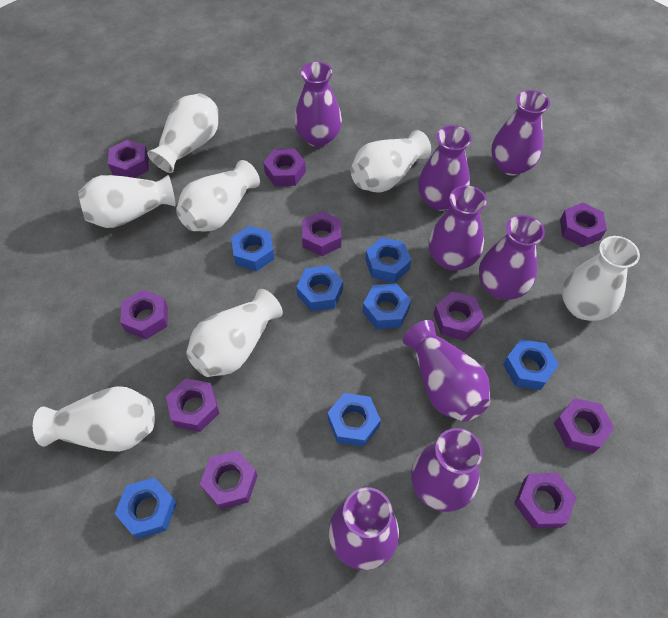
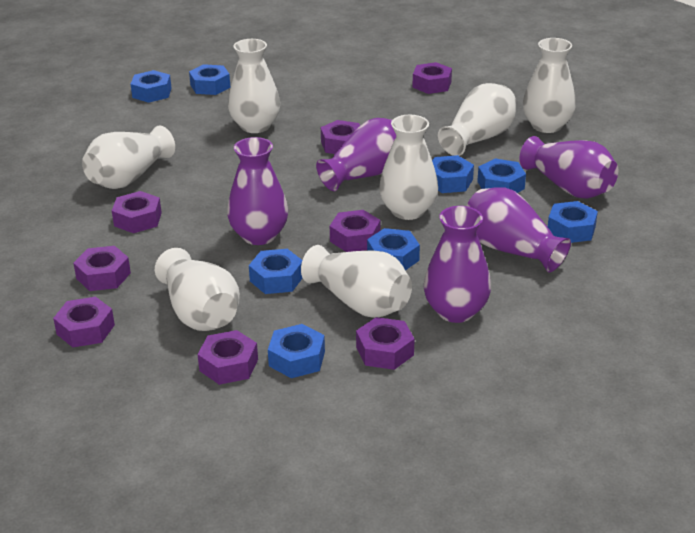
blue nut: [115,477,177,539] [231,226,275,271] [296,265,343,311] [328,393,381,447] [363,283,411,329] [365,237,411,283] [503,339,559,390] = 7 -> [131,70,172,103] [189,64,231,95] [249,249,302,294] [268,324,325,378] [367,228,420,270] [432,155,474,193] [477,159,526,193] [548,201,598,243] = 8
purple nut: [108,140,149,178] [120,290,168,339] [166,378,219,432] [200,451,258,509] [263,148,306,186] [302,211,341,256] [434,291,484,341] [514,473,576,529] [554,398,614,453] [560,203,607,247] = 10 -> [53,297,115,347] [73,246,131,291] [112,191,162,233] [198,330,258,385] [321,120,360,154] [330,210,380,252] [356,317,414,370] [412,62,452,94] = 8
purple vase: [294,62,342,147] [329,487,399,570] [403,320,490,422] [411,428,483,512] [418,125,472,211] [429,185,487,271] [479,215,545,300] [492,90,550,176] = 8 -> [227,137,288,245] [316,118,396,191] [424,206,491,323] [467,187,571,272] [519,136,618,199] = 5

